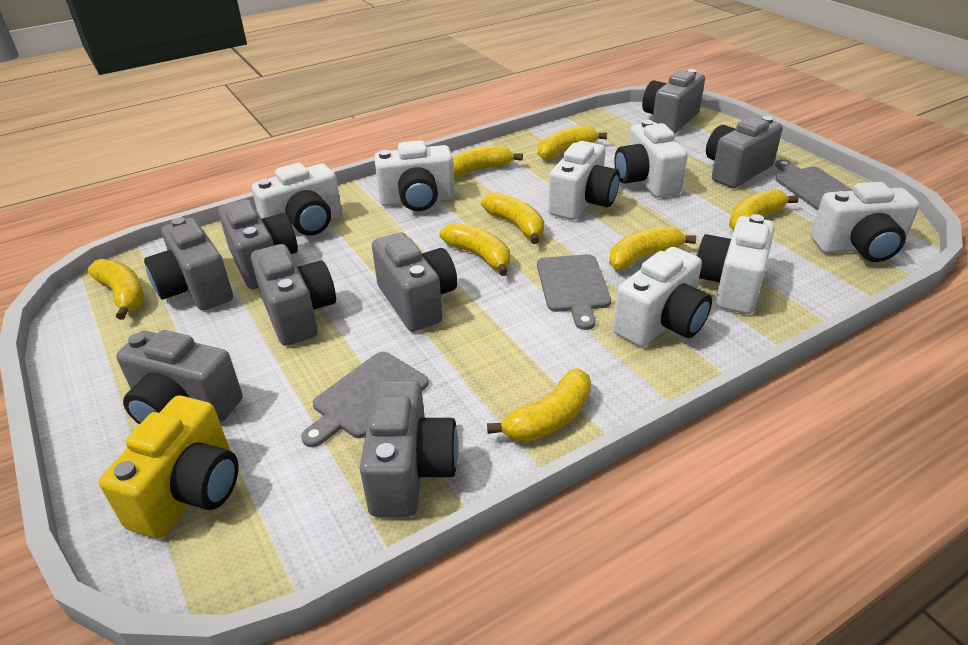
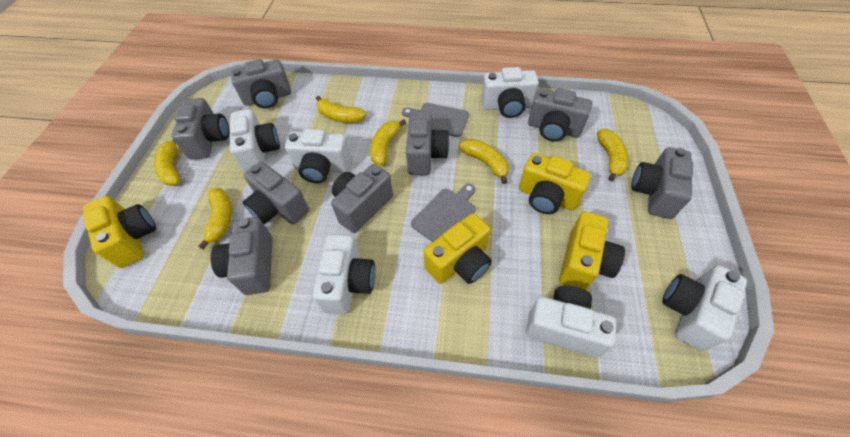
grey cutting board: [301,352,429,447] [537,254,611,330] [775,159,853,210] = 3 -> [402,103,469,137] [411,183,476,242] = 2
white camera: [252,163,342,236] [374,140,455,211] [548,141,620,220] [613,247,712,347] [614,120,688,198] [696,214,775,314] [811,182,919,262] = 7 -> [229,109,280,173] [285,129,351,183] [313,234,375,314] [481,67,539,118] [526,286,617,357] [662,265,747,351] = 6
yellow banana: [88,259,144,320] [440,223,510,276] [452,145,523,178] [481,192,544,244] [487,368,591,442] [538,125,607,159] [609,226,696,270] [729,189,799,231] = 8 -> [154,140,180,186] [198,188,232,249] [316,96,367,123] [370,119,406,166] [459,139,509,184] [597,129,629,181] = 6
yellow camera: [99,396,238,538] = 1 -> [83,196,156,268] [424,213,492,284] [519,153,591,214] [559,211,625,290] = 4

